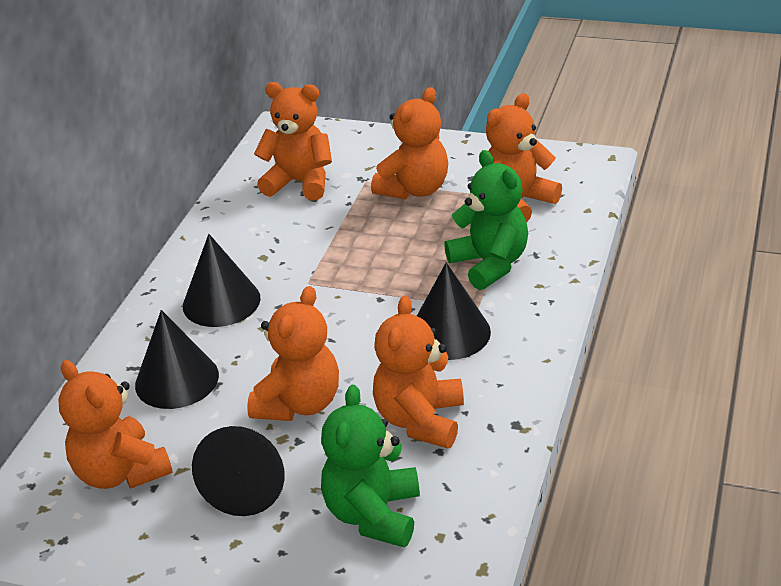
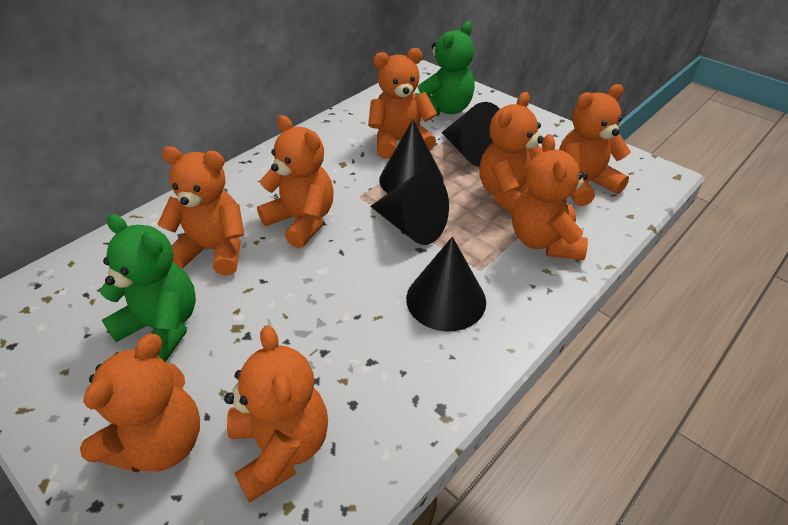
orange teddy bear: [59,360,173,489] [247,286,339,421] [254,82,332,201] [371,87,448,199] [373,296,464,449] [486,93,562,222] = 6 -> [80,333,200,473] [158,146,244,275] [224,325,328,503] [257,115,333,248] [368,48,437,159] [479,92,544,214] [512,134,588,260] [559,84,631,206] = 8

